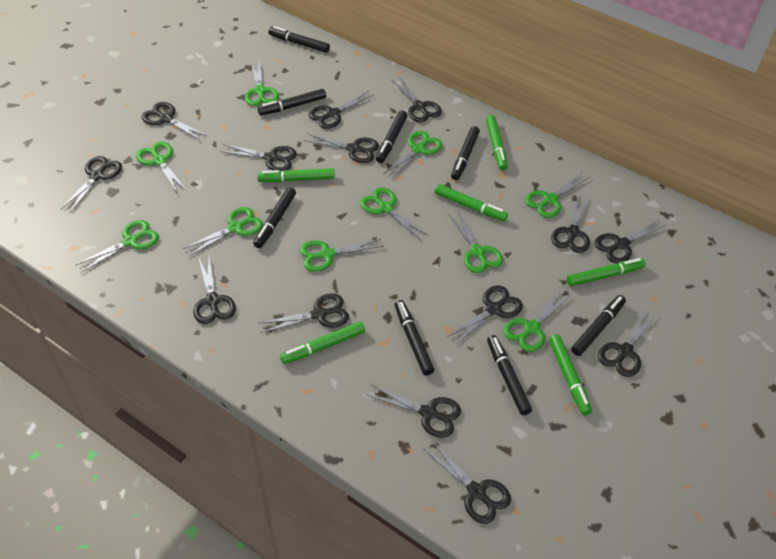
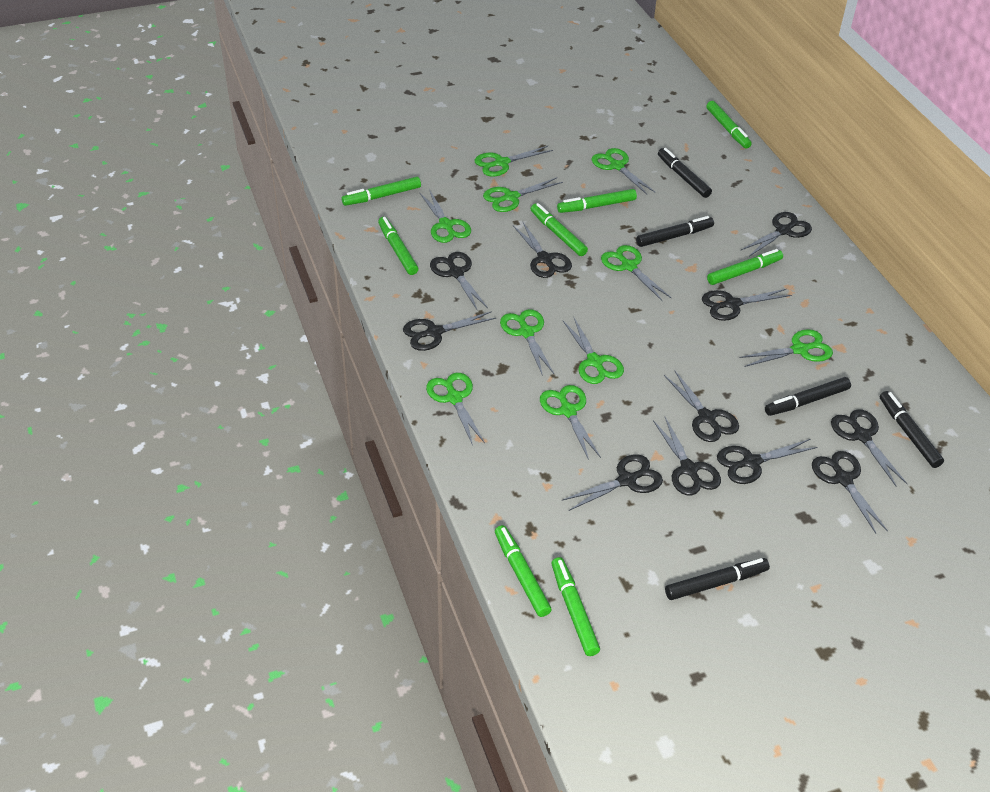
black marker: [253,187,296,248] [258,89,326,115] [268,26,330,53] [376,110,408,163] [395,300,434,376] [451,126,480,180] [487,335,532,415] [571,295,626,356] = 8 -> [636,216,714,247] [658,148,712,198] [665,558,770,600] [765,377,851,416] [880,391,944,468] = 5
black scissors: [61,156,122,213] [142,102,207,141] [193,257,236,324] [220,144,297,171] [259,293,349,333] [304,133,379,163] [309,91,374,129] [367,384,461,438] [391,77,442,122] [423,440,511,524] [447,285,523,345] [551,194,590,253] [594,219,666,263] [598,308,657,377] = 14 -> [403,311,496,351] [430,252,488,310] [513,222,572,278] [563,454,663,511] [653,417,721,496] [664,371,739,442] [702,289,792,321] [717,439,817,484] [741,212,812,257] [812,451,888,533] [831,409,907,486] = 11
green marker: [257,168,335,182] [280,321,365,364] [435,184,508,222] [486,115,508,171] [549,334,592,416] [567,258,646,286] = 6 -> [342,177,421,206] [378,217,418,275] [495,525,551,617] [531,203,588,256] [551,557,600,656] [557,189,637,213] [706,101,752,149] [707,249,783,285] = 8

